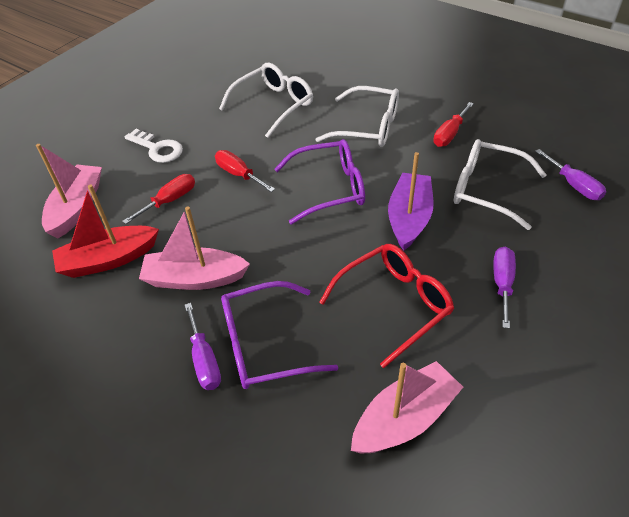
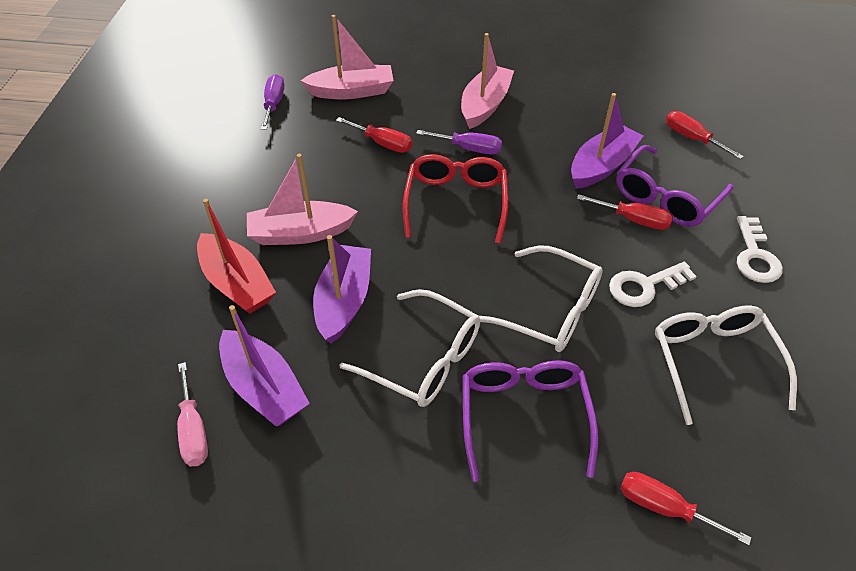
pink screwdriver: none = 0 -> [177,362,208,466] = 1
purple boat: [388,152,434,251] = 1 -> [219,305,310,427] [313,235,371,344] [571,93,643,189] = 3
purple screwdriver: [185,303,221,390] [493,247,516,329] [535,149,606,200] = 3 -> [261,74,285,130] [416,130,502,155] = 2
red screwdriver: [122,174,195,224] [215,150,275,192] [433,102,474,147] = 3 -> [336,117,412,153] [577,194,673,230] [620,472,751,545] [666,111,744,159] = 4
white key: [125,129,183,163] = 1 -> [609,262,696,307] [737,216,783,283] = 2

